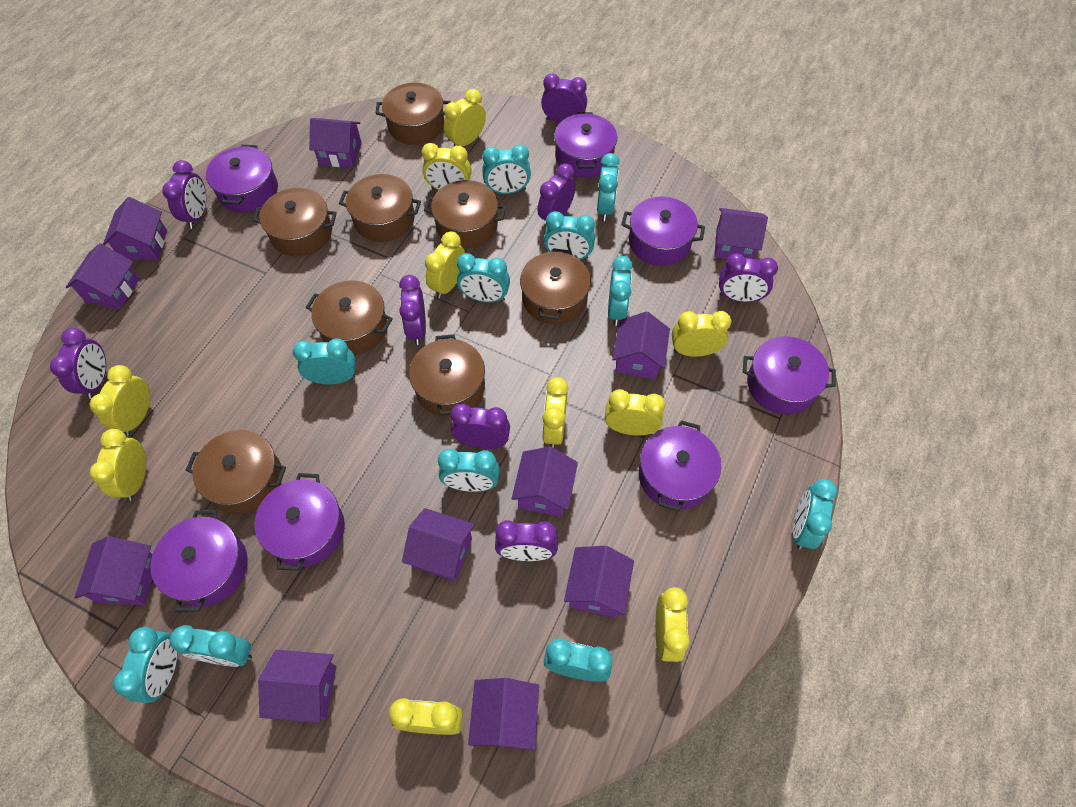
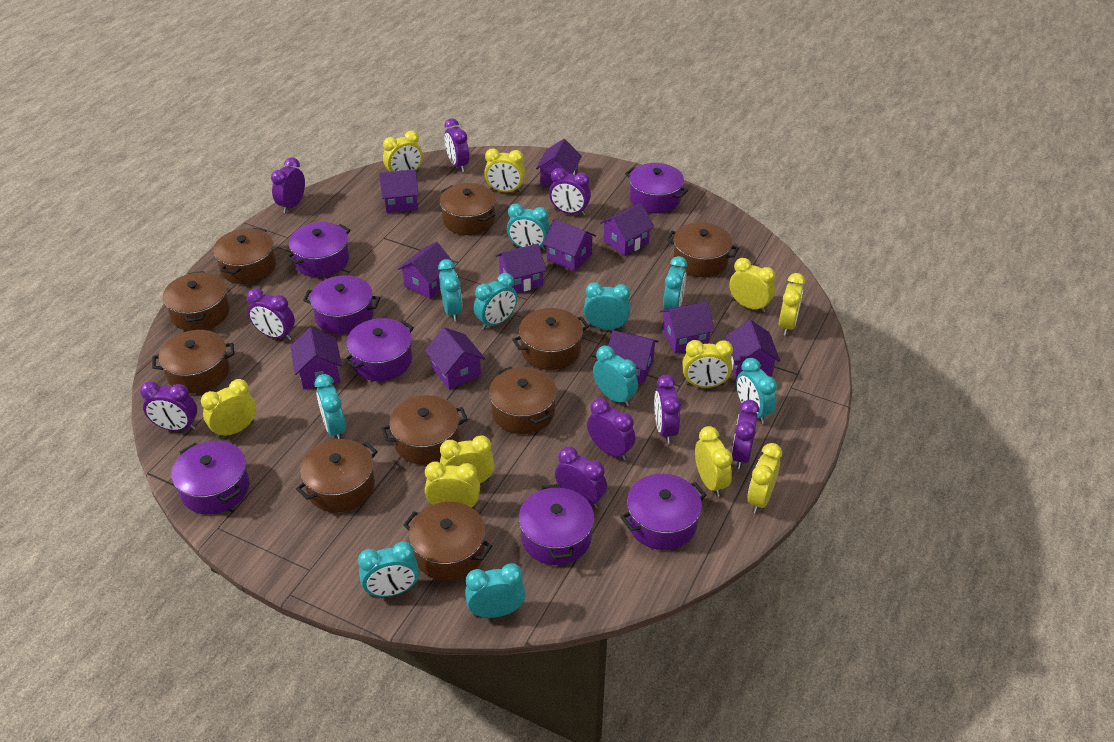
brown pot: [186,430,286,514] [253,188,337,256] [306,280,393,355] [339,174,421,242] [375,82,451,145] [409,334,485,417] [424,180,506,248] [520,248,591,324] = 8 -> [152,330,234,394] [163,271,230,331] [213,228,276,284] [296,439,378,513] [381,395,468,465] [403,502,492,581] [440,183,496,235] [489,366,557,434] [512,308,589,370] [666,222,739,277] = 10
purple clock: [50,328,106,399] [162,160,206,229] [399,275,426,345] [451,403,510,449] [495,520,558,561] [538,163,576,228] [541,73,587,123] [719,253,778,302] = 8 -> [140,381,197,431] [247,288,295,340] [271,157,305,213] [444,118,469,172] [549,168,591,216] [555,447,607,509] [587,398,635,460] [654,375,681,444] [732,400,760,469] = 9
turquoise clock: [113,627,178,703] [170,625,252,667] [293,338,356,385] [438,449,500,492] [457,253,510,302] [482,144,531,194] [544,211,595,260] [544,638,612,682] [597,153,620,221] [608,256,633,326] [793,479,837,550] = 11 -> [315,374,346,439] [358,542,419,597] [438,259,462,321] [465,563,526,618] [474,273,517,330] [507,204,550,251] [584,282,631,330] [593,346,638,407] [663,256,687,310] [736,358,777,424] = 10

